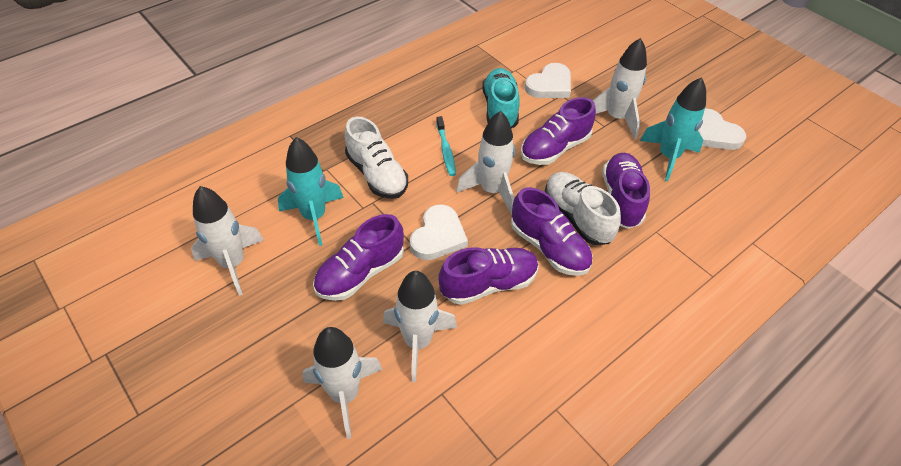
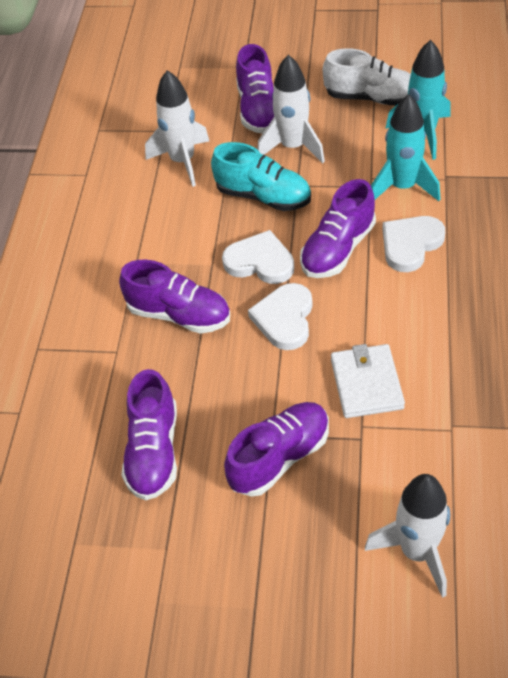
turquoise toothbrush: [436,116,456,176] = 1 -> none = 0
white rocket: [191,186,264,296] [303,327,383,439] [383,271,457,382] [456,111,515,215] [593,38,647,139] = 5 -> [145,70,209,187] [257,55,325,164] [365,474,450,598] = 3
white shoe: [345,117,408,199] [545,172,621,245] = 2 -> [323,48,411,106] = 1
white wallet: none = 0 -> [331,344,405,418] = 1

